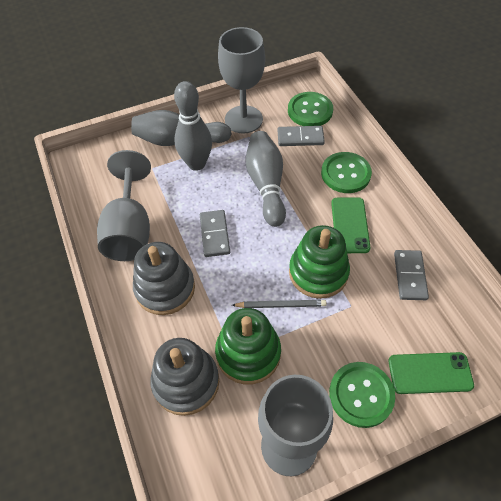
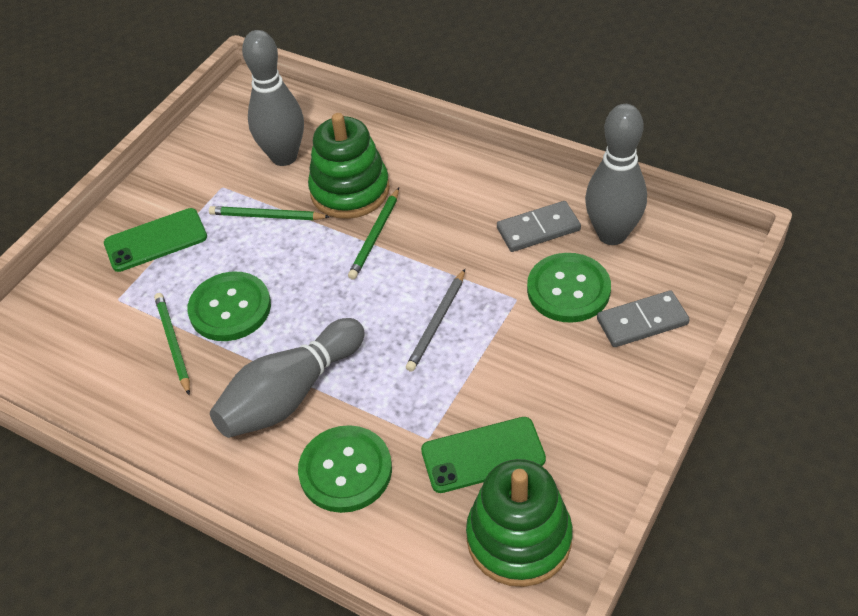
green pencil: none = 0 -> [154,293,190,395] [209,206,330,220] [348,188,399,280] = 3
grey domino: [200,210,230,257] [278,126,325,146] [394,250,429,300] = 3 -> [497,201,581,252] [597,290,690,347] = 2
grey goblet: [97,150,151,261] [218,27,265,134] [258,375,333,476] = 3 -> none = 0
grey stacking toy: [133,242,195,315] [150,338,219,416] = 2 -> none = 0

